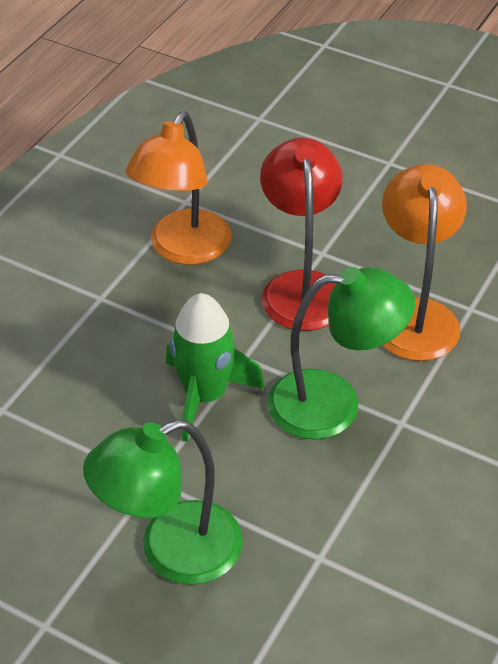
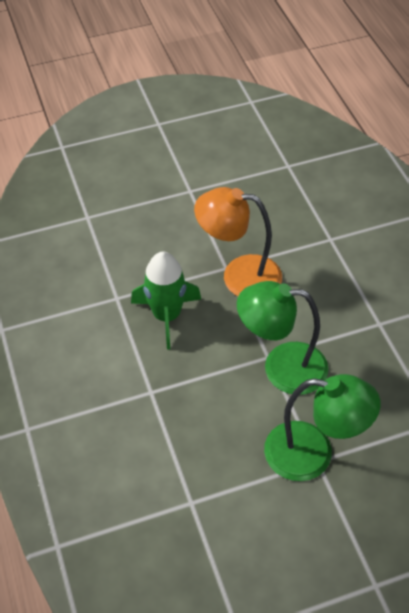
orange lamp: [125,112,231,265] [382,164,467,361] = 2 -> [194,187,282,296] = 1
red lamp: [260,138,342,331] = 1 -> none = 0

